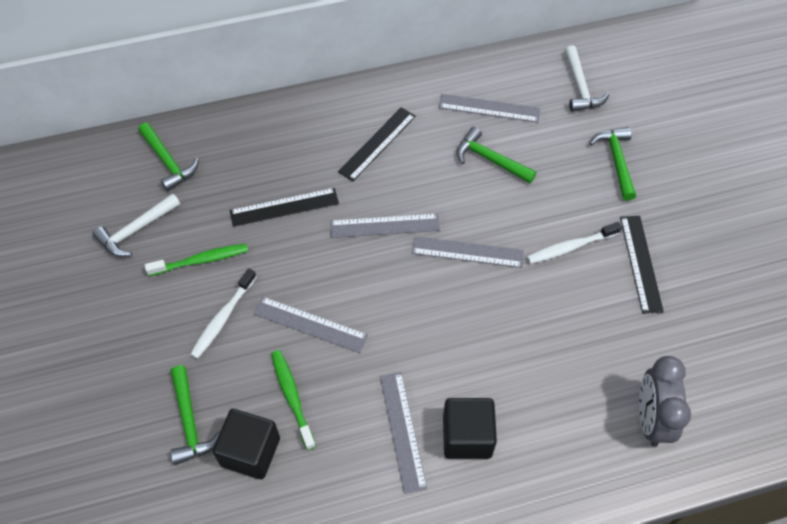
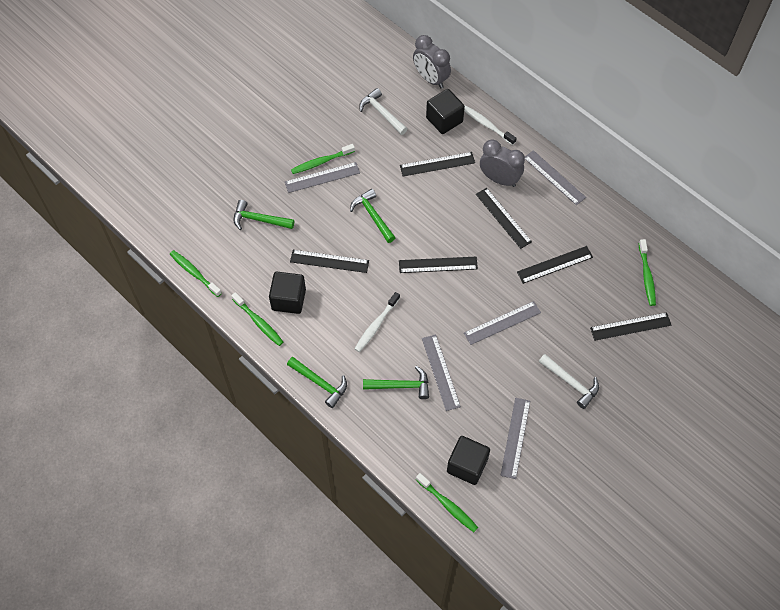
black cube: [212,409,280,479] [443,398,497,459] = 2 -> [269,272,306,314] [426,89,465,134] [447,436,490,485] = 3
black ruler: [230,188,339,227] [338,107,416,181] [620,216,664,314] = 3 -> [290,250,369,273] [399,257,478,273] [400,152,475,176] [476,188,532,249] [517,246,593,284] [590,312,671,341] = 6
green toothbrush: [145,244,248,276] [271,350,316,450] = 2 -> [170,250,222,297] [231,292,283,346] [291,144,355,174] [416,473,478,532] [639,239,656,306] = 5
grey clock: [639,356,691,447] = 1 -> [413,35,451,88] [480,139,525,187] = 2

